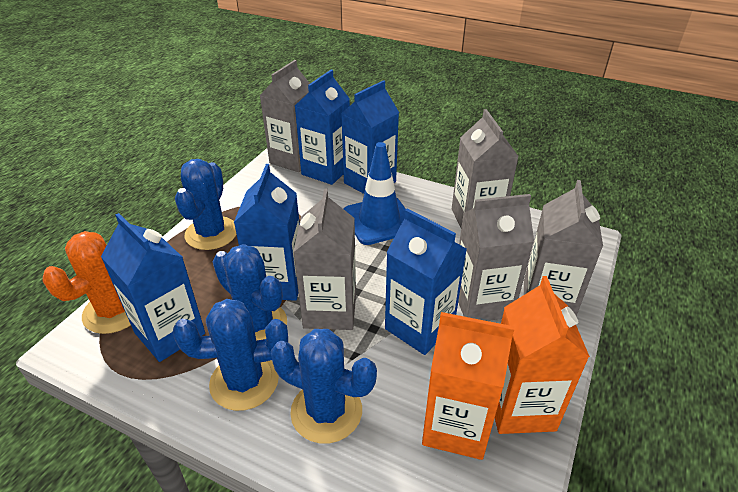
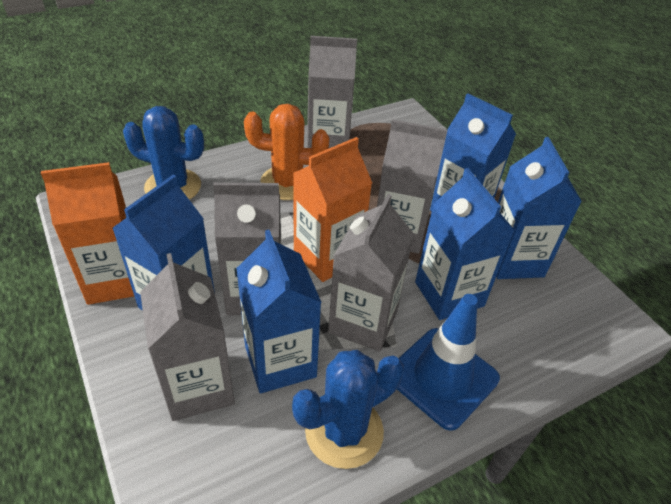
blue cactus: [173,299,288,411] [175,159,236,250] [213,244,287,340] [271,329,377,444] = 4 -> [123,106,204,200] [292,350,404,469] = 2

